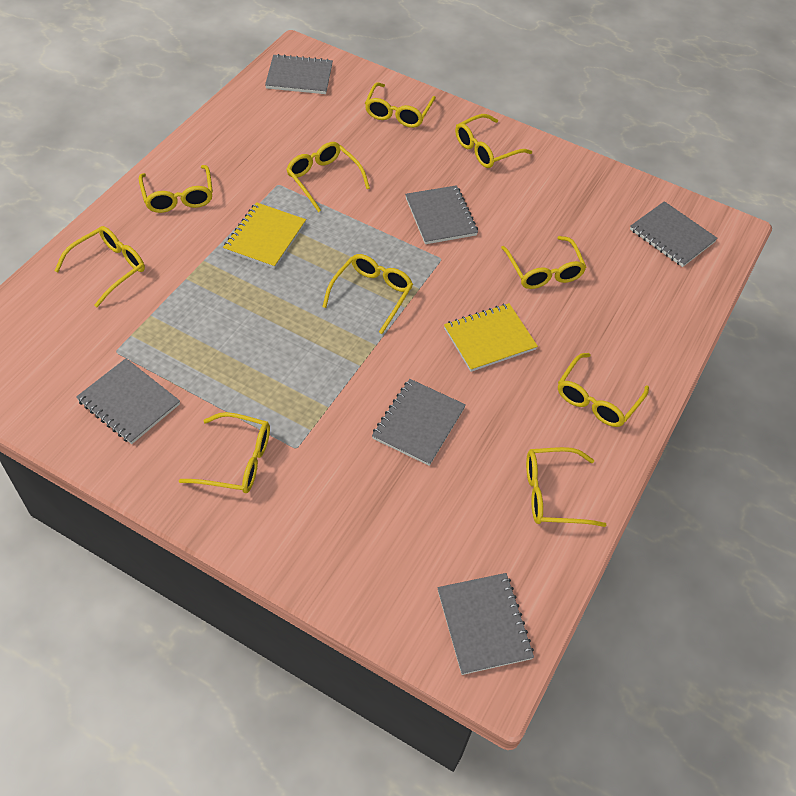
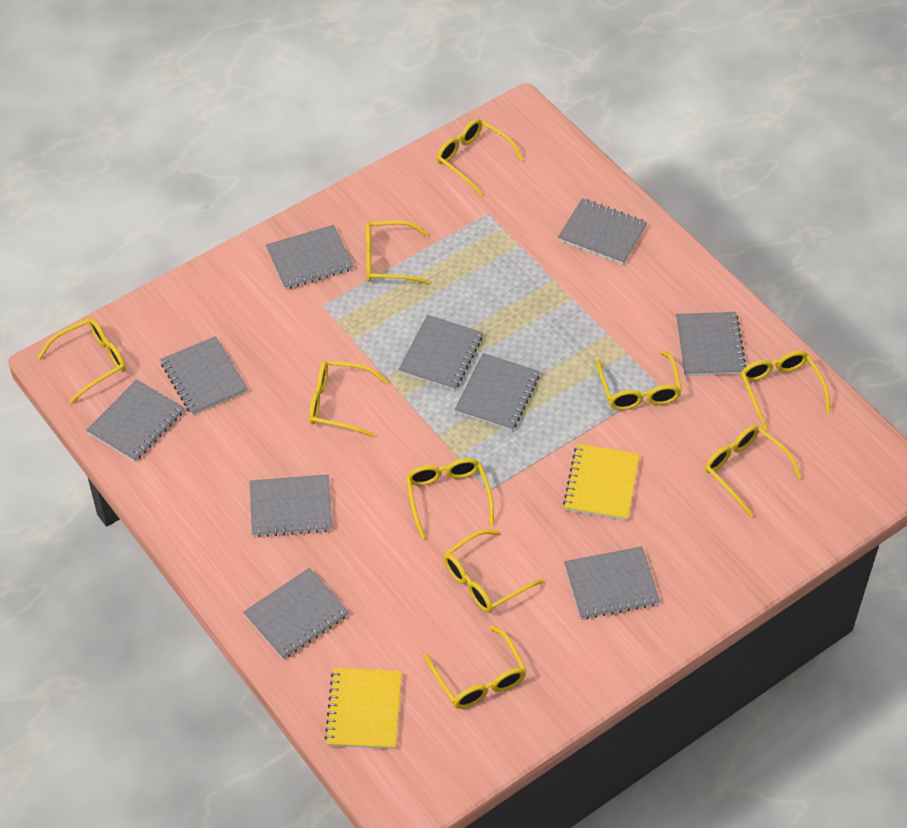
grey notebook: [76,358,180,444] [265,54,333,94] [372,379,466,466] [405,185,478,244] [437,573,534,675] [630,201,718,267] = 6 -> [86,379,184,462] [160,336,248,415] [243,568,349,659] [250,474,332,538] [266,225,354,289] [398,315,483,391] [455,353,540,431] [558,198,647,265] [564,546,660,619] [676,312,746,376] = 10

